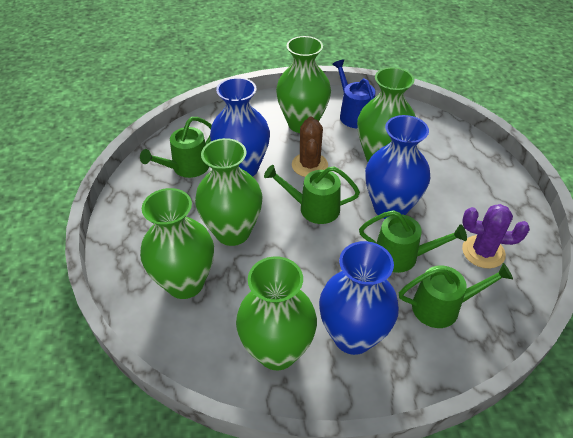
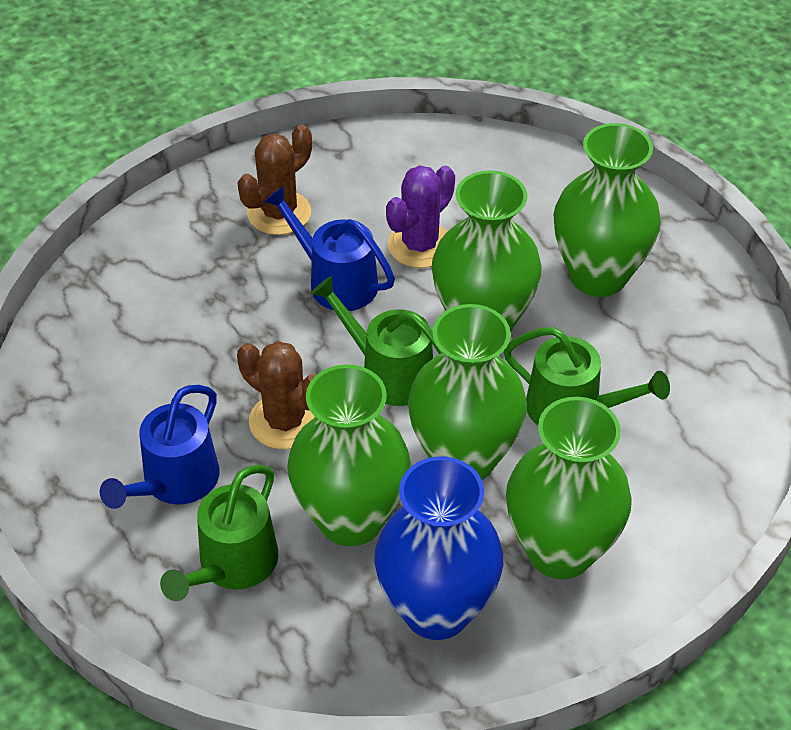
blue vase: [210,77,270,177] [319,241,399,355] [365,115,430,219] = 3 -> [374,456,504,640] = 1
blue watering can: [332,59,375,129] = 1 -> [100,385,220,509] [263,186,395,311] = 2
brown cactus: [292,117,328,177] = 1 -> [237,124,312,235] [237,341,316,449] = 2
green watering can: [140,117,212,178] [264,165,360,224] [359,210,467,273] [399,263,513,328] = 4 -> [160,465,278,601] [311,276,443,406] [504,327,670,425] = 3

